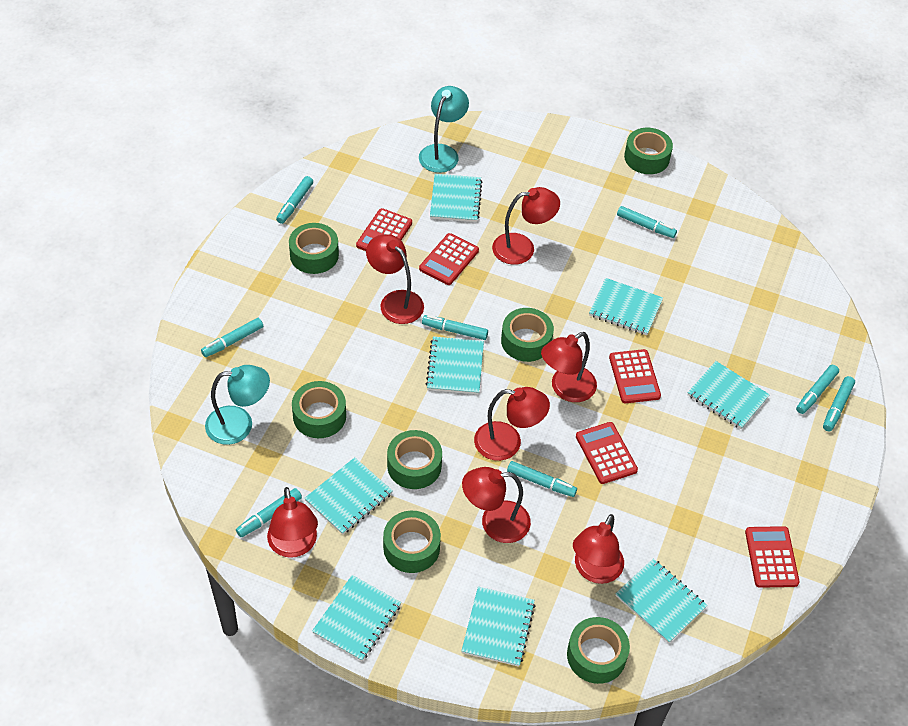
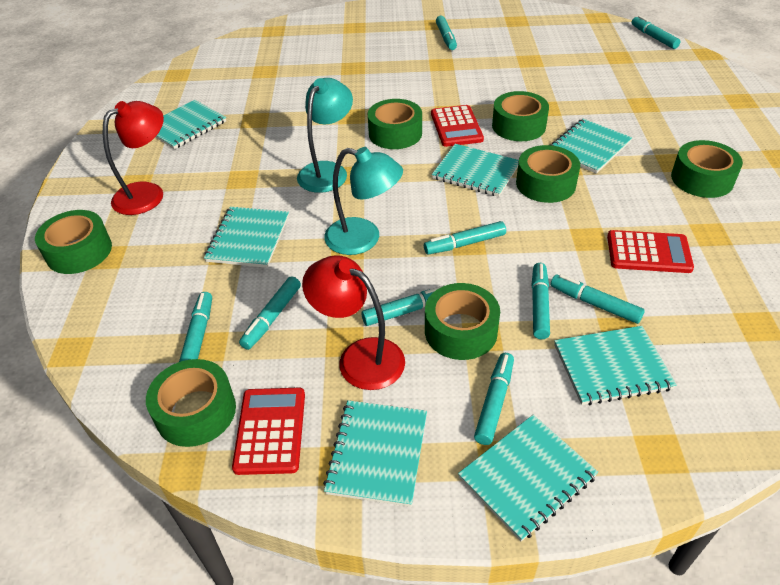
red calculator: [356,208,412,251] [419,233,479,285] [576,422,638,484] [609,349,661,403] [745,526,800,588] = 5 -> [232,388,305,475] [431,105,484,147] [607,230,694,273] = 3
red lamp: [267,487,318,558] [366,234,424,324] [462,467,531,543] [474,387,550,461] [492,187,560,265] [541,332,597,402] [573,514,624,584] = 7 -> [103,101,164,215] [302,255,405,390] = 2
turquoise marker: [201,318,263,357] [236,488,302,537] [276,176,313,224] [422,315,488,340] [507,461,577,497] [617,206,677,238] [796,365,839,414] [823,376,855,431] = 8 -> [179,292,212,362] [239,276,301,350] [361,285,444,326] [424,221,506,255] [436,16,457,50] [474,353,514,445] [531,263,550,339] [551,274,645,324] [632,15,681,49] = 9
turquoise notebook: [305,457,393,535] [312,575,401,661] [426,336,484,394] [430,174,482,222] [461,587,535,667] [589,278,663,335] [615,559,707,643] [688,361,770,429] = 8 -> [155,100,226,149] [204,207,289,268] [323,400,427,507] [432,144,519,197] [458,415,598,541] [551,119,632,174] [554,326,677,405] = 7

